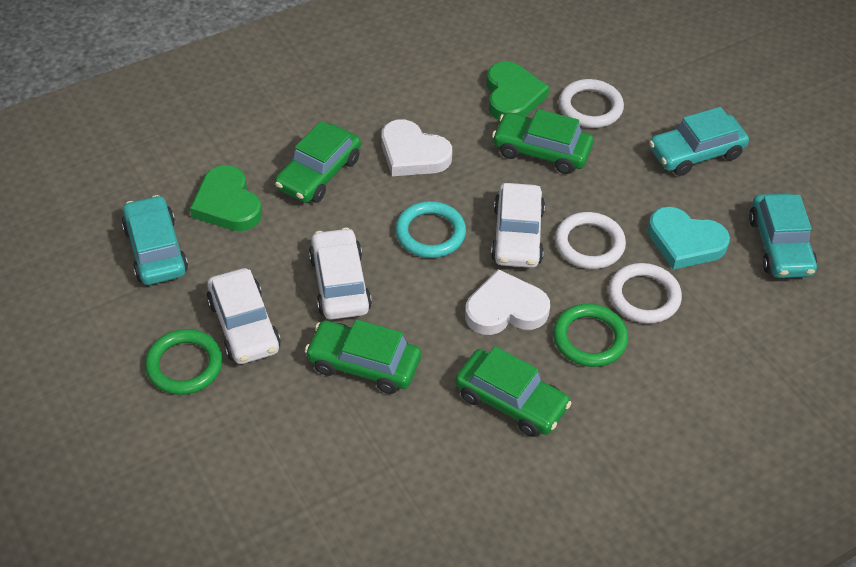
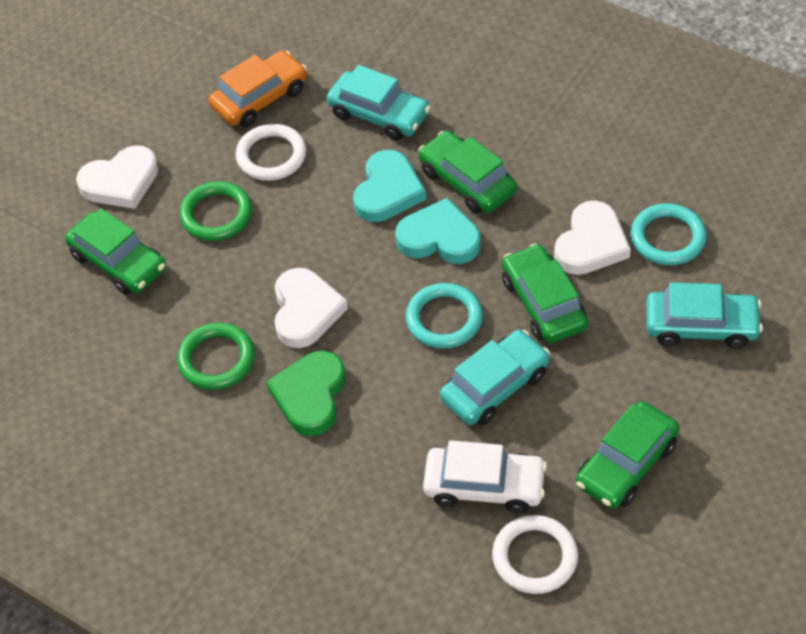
green heart: [190,165,262,231] [486,61,549,121] = 2 -> [266,351,345,436] = 1
orange car: none = 0 -> [208,50,307,127] = 1
turquoise heart: [648,207,730,269] = 1 -> [353,150,426,222] [395,198,480,264] = 2
turquoise ring: [395,201,466,258] = 1 -> [405,283,483,349] [631,204,706,265] = 2
white car: [206,268,281,364] [309,228,372,320] [491,183,545,268] = 3 -> [423,440,547,513] = 1
white heart: [381,119,452,176] [465,269,550,335] = 2 -> [76,145,158,209] [274,268,348,348] [554,201,631,275] = 3
white ring: [555,212,626,269] [559,79,624,128] [609,263,682,323] = 3 -> [236,124,306,181] [492,515,578,594] = 2

